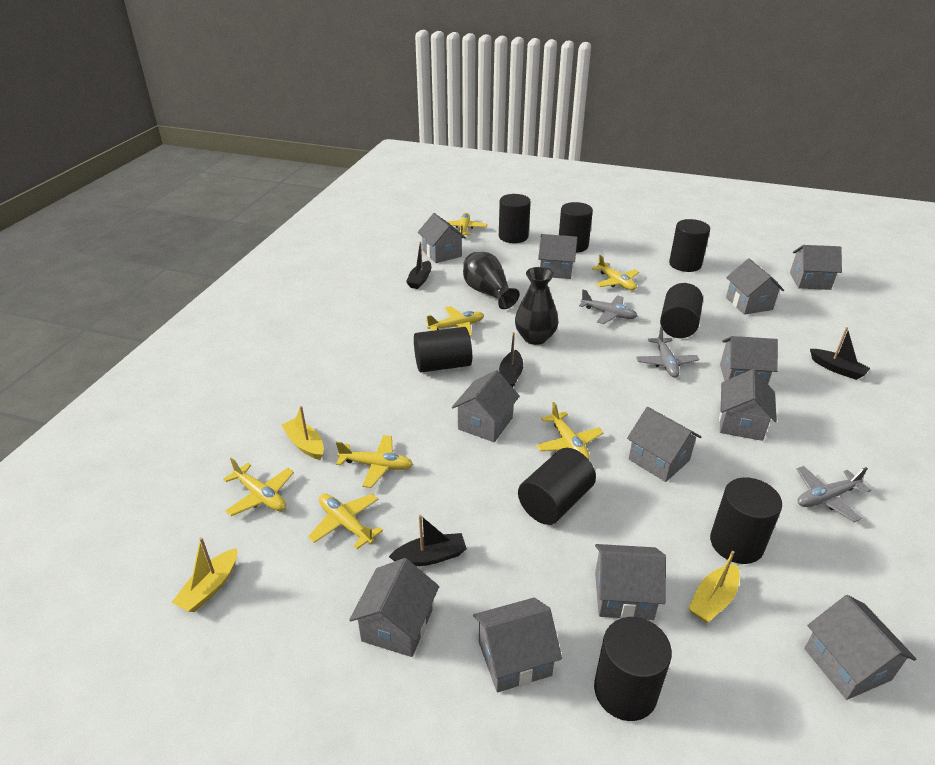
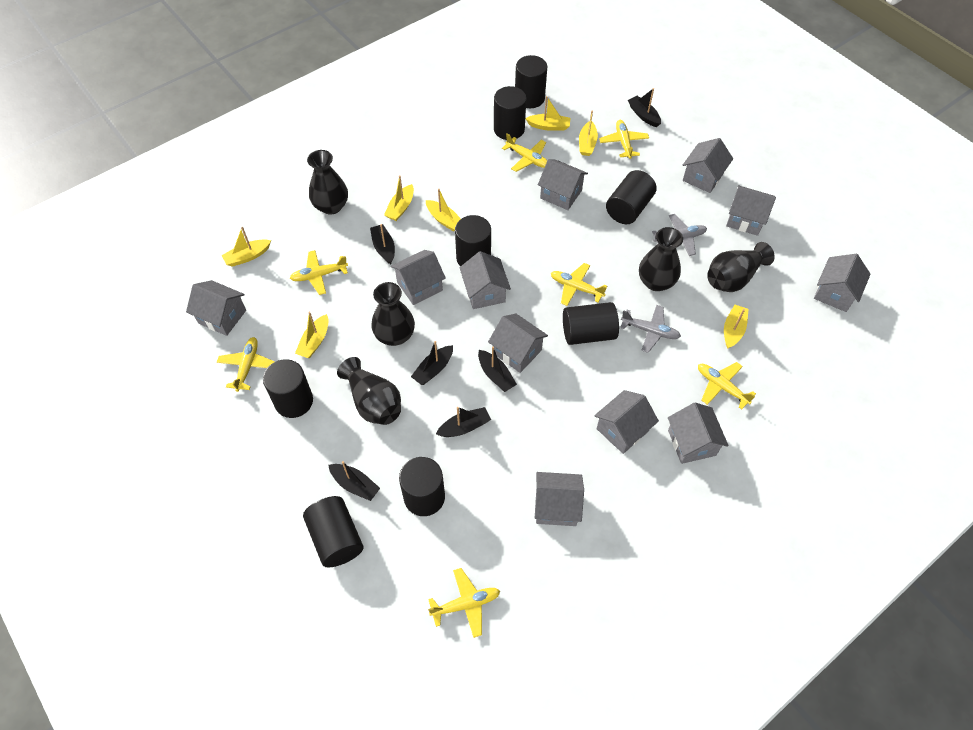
black boat: [389,515,467,566] [406,241,431,289] [499,332,523,387] [810,327,870,380] = 4 -> [328,461,380,501] [370,224,395,264] [411,341,453,385] [436,407,491,437] [478,347,517,392] [628,88,661,127] = 6
black vase: [463,252,519,309] [515,267,558,345] = 2 -> [307,150,348,215] [337,357,401,425] [371,282,415,346] [639,227,683,291] [707,242,775,292] = 5
grey house: [349,558,439,657] [418,213,466,263] [452,370,520,442] [473,598,562,692] [538,234,577,279] [595,544,666,620] [627,407,701,482] [719,369,777,441] [720,336,778,384] [726,259,784,315] [790,245,842,290] [804,595,916,700] = 12 -> [186,280,246,336] [391,250,446,305] [460,251,511,309] [488,314,548,373] [535,472,584,526] [538,159,588,210] [594,390,659,454] [668,403,729,464] [683,138,733,193] [726,185,776,236] [814,254,870,312] = 11
grey plane: [579,290,637,324] [636,327,699,378] [796,466,871,522] = 3 -> [620,305,681,353] [652,214,707,256] = 2
yellow boat: [172,538,237,612] [281,406,324,460] [688,551,740,623] = 3 -> [222,227,271,267] [295,312,328,358] [384,175,414,221] [426,189,461,231] [525,96,570,131] [579,111,598,156] [724,305,749,349] = 7

